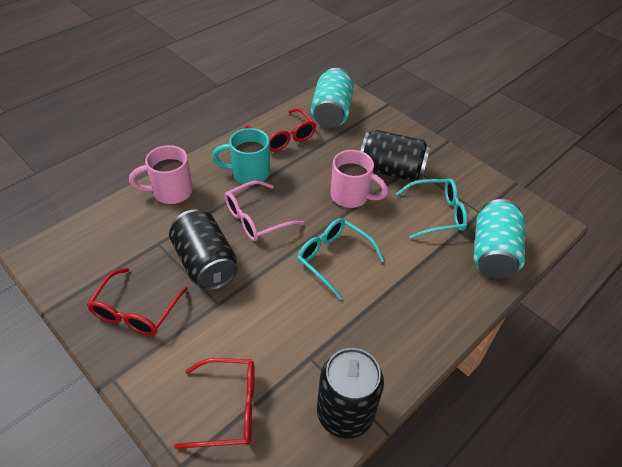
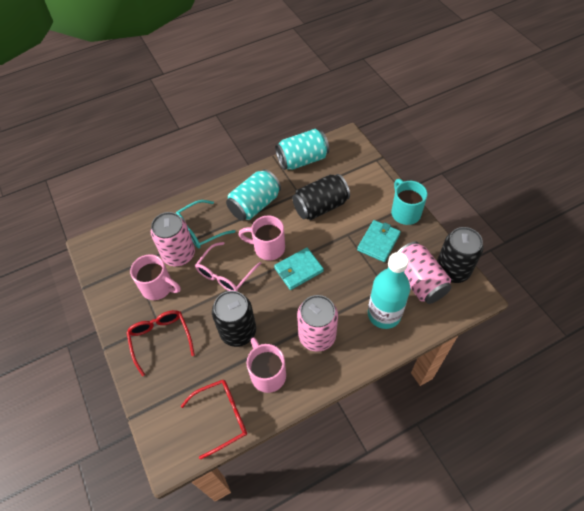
pink can: none = 0 -> [151,212,195,266] [297,295,338,352] [397,242,452,304] = 3
pink mug: [129,145,193,204] [330,150,388,208] = 2 -> [130,254,181,300] [238,215,285,261] [246,337,286,393] = 3
red glasses: [87,268,188,336] [174,358,254,449] [245,108,316,152] = 3 -> [126,310,195,376] [181,380,247,460] = 2
turquoise bottle: none = 0 -> [368,252,410,329] = 1
turquoise glasses: [297,218,384,300] [396,178,468,239] = 2 -> [176,200,235,249] = 1
turquoise wallet: none = 0 -> [274,248,324,290] [357,220,401,262] = 2

